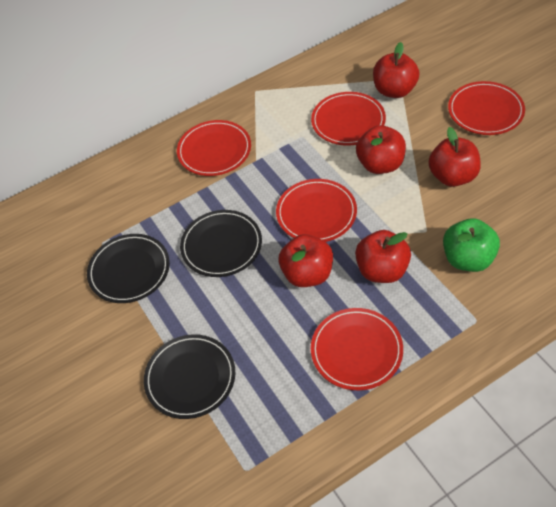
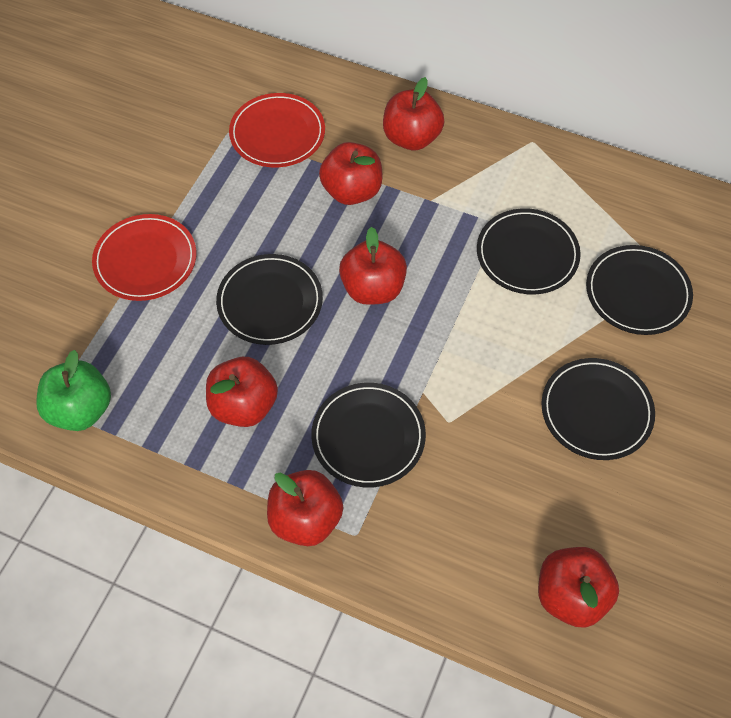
black plate: [87,234,170,303] [144,334,235,419] [180,210,262,277] = 3 -> [216,254,323,345] [311,383,426,487] [477,208,581,295] [541,358,655,460] [586,245,693,335] = 5
red apple: [279,234,333,287] [355,230,411,283] [356,125,406,174] [373,42,419,98] [429,127,481,187] = 5 -> [206,357,278,427] [267,470,343,546] [319,142,383,205] [339,227,407,305] [383,77,444,150] [538,547,619,628] = 6
red plate: [177,120,251,176] [276,179,357,242] [311,92,386,146] [311,308,403,390] [448,81,525,135] = 5 -> [92,214,197,301] [229,93,325,167] = 2

